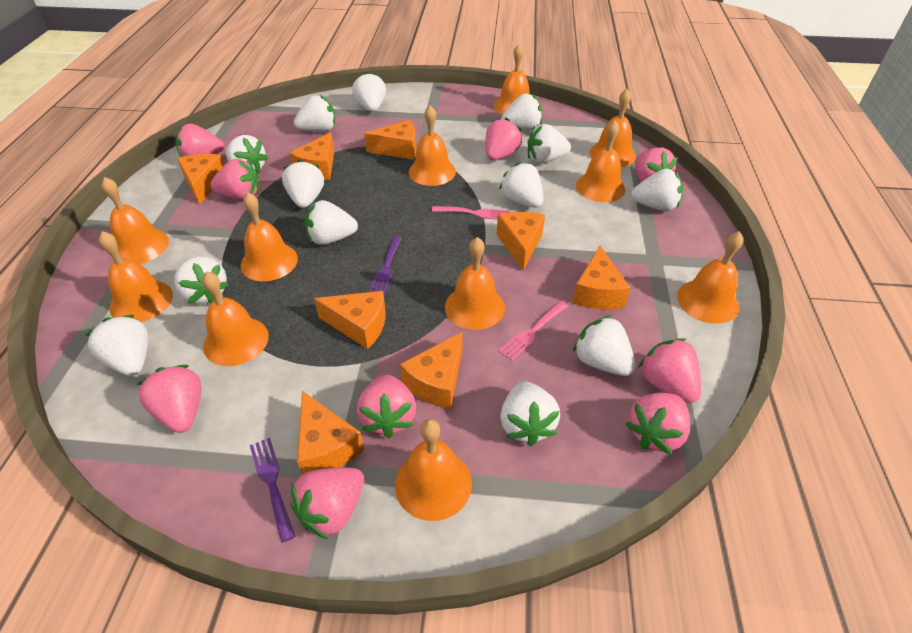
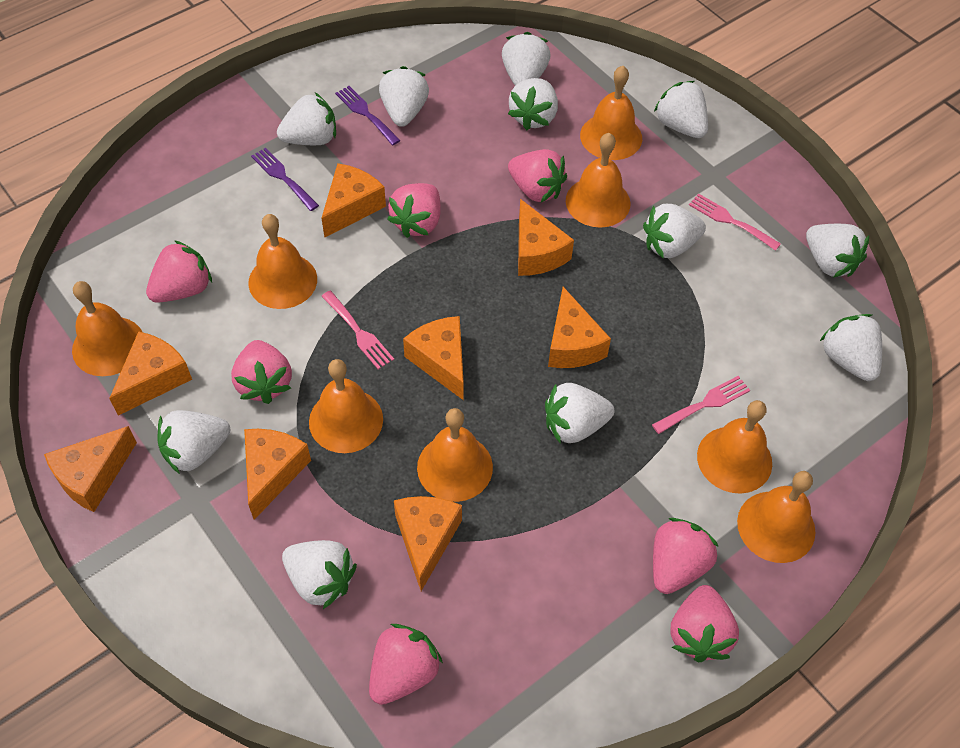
orange bell: [99,231,173,322] [101,177,169,264] [202,271,269,366] [241,192,298,281] [395,419,472,521] [409,105,456,186] [445,237,505,330] [494,44,530,115] [576,120,625,202] [589,89,636,167] [677,231,744,324] = 11 -> [72,281,142,376] [248,214,317,309] [309,359,383,453] [417,408,493,502] [566,133,630,228] [580,66,642,160] [697,400,772,494] [737,471,815,563] = 8
pink fork: [432,206,510,219] [499,301,568,361] = 2 -> [321,291,394,370] [652,376,750,434] [689,194,781,251] = 3
pink strawberry: [136,365,201,433] [175,124,224,157] [210,159,259,200] [291,467,364,540] [357,374,416,438] [485,117,522,160] [626,393,690,455] [635,148,678,182] [638,338,701,403] = 9 -> [146,240,212,303] [231,340,292,404] [369,624,443,705] [387,183,441,238] [508,149,567,202] [653,518,719,594] [670,585,739,662] = 7
white strawberry: [86,315,148,376] [174,256,229,304] [226,135,268,174] [282,159,324,208] [294,95,335,132] [305,200,358,245] [352,72,386,112] [499,162,544,208] [500,381,560,446] [501,94,542,130] [527,124,571,163] [573,315,635,376] [631,169,683,211] = 13 -> [158,410,230,474] [277,93,336,145] [282,540,357,609] [379,66,429,127] [502,32,551,86] [508,78,558,130] [545,383,614,444] [643,204,706,258] [654,81,708,138] [806,224,869,278] [820,314,882,381] = 11

